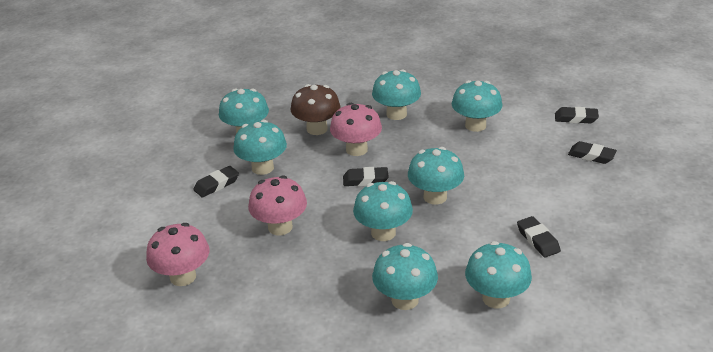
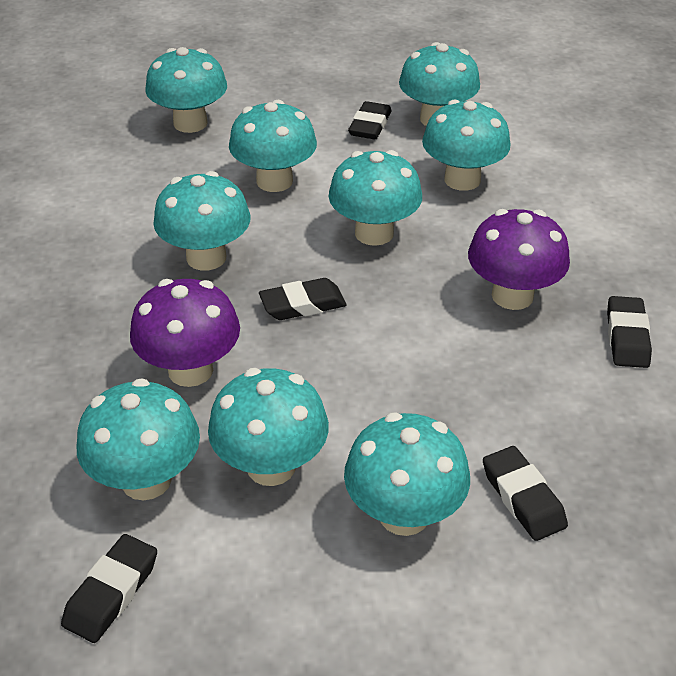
brown mushroom: [291,84,341,135] = 1 -> none = 0
pink mushroom: [146,223,209,286] [248,175,307,235] [330,103,382,156] = 3 -> none = 0
purple mushroom: none = 0 -> [130,279,240,387] [468,209,570,310] = 2
turquoise mushroom: [219,88,269,134] [233,120,287,175] [353,181,413,241] [372,69,421,120] [372,243,438,310] [408,147,464,204] [452,80,502,132] [465,241,532,308] = 8 -> [77,378,200,501] [146,47,227,133] [153,171,250,271] [208,368,329,486] [229,100,317,192] [329,150,422,246] [344,412,470,536] [399,42,480,126] [422,100,511,191] = 9

